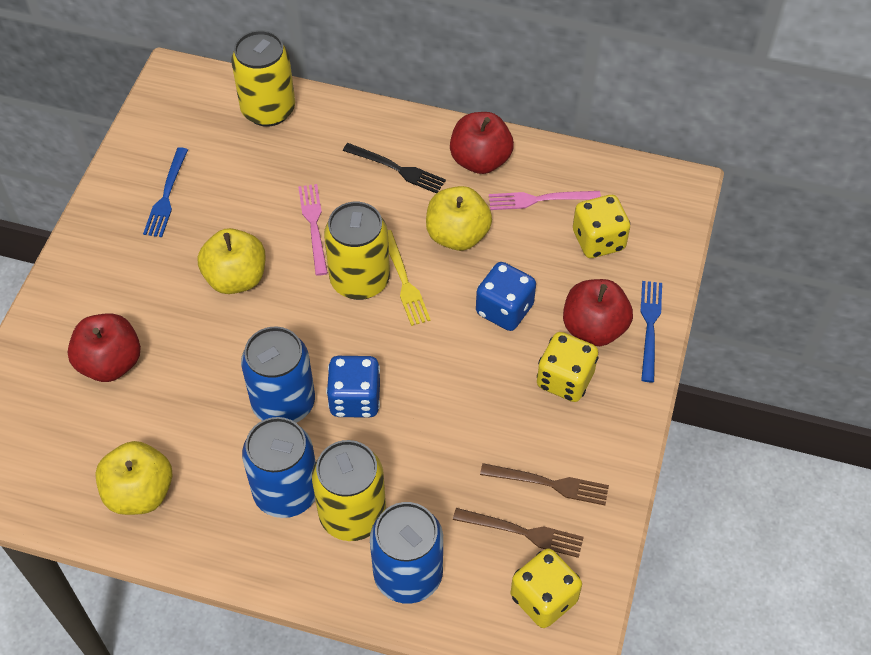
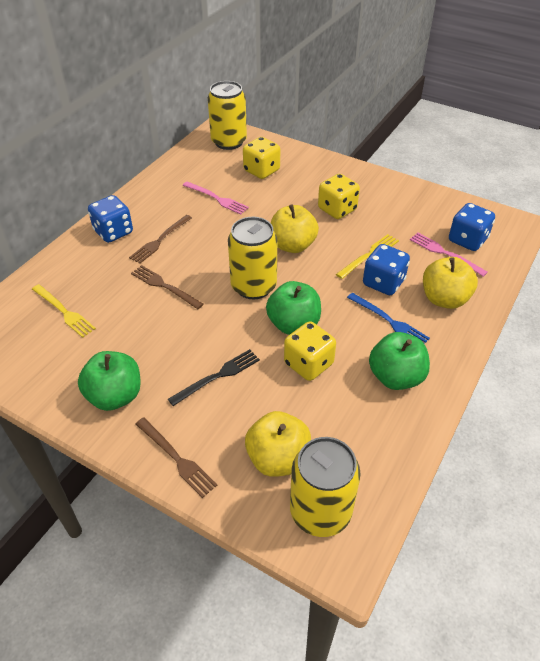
blue can: [241,326,315,423] [242,417,316,518] [370,502,443,604] = 3 -> none = 0
blue dice: [326,356,380,418] [476,262,536,331] = 2 -> [88,195,133,243] [363,244,410,295] [449,203,495,251] = 3
blue fork: [143,147,188,237] [641,281,662,382] = 2 -> [347,293,430,343] = 1
brown fork: [453,508,584,558] [480,463,609,505] = 2 -> [129,215,192,264] [131,265,203,309] [136,418,217,498] = 3
green apple: none = 0 -> [78,351,141,411] [266,281,321,335] [369,332,430,390] = 3
red apple: [68,313,141,382] [450,112,514,174] [563,279,633,346] = 3 -> none = 0
yellow fork: [388,230,431,326] = 1 -> [32,284,96,338] [336,234,399,279] = 2

